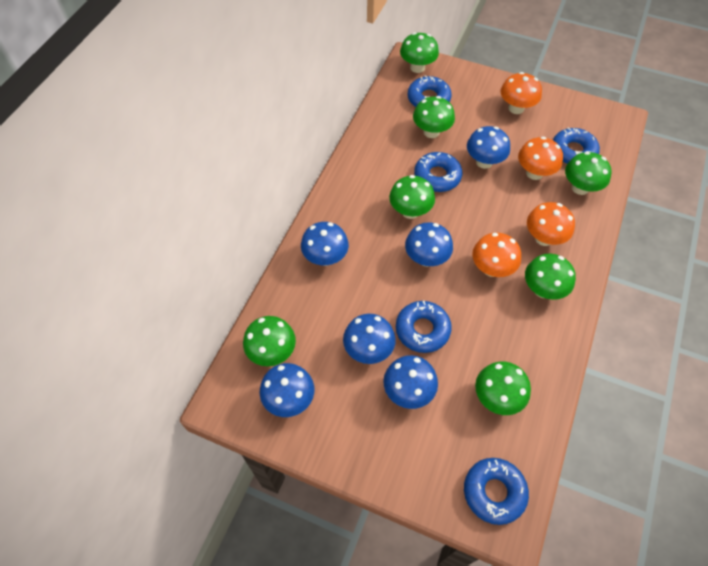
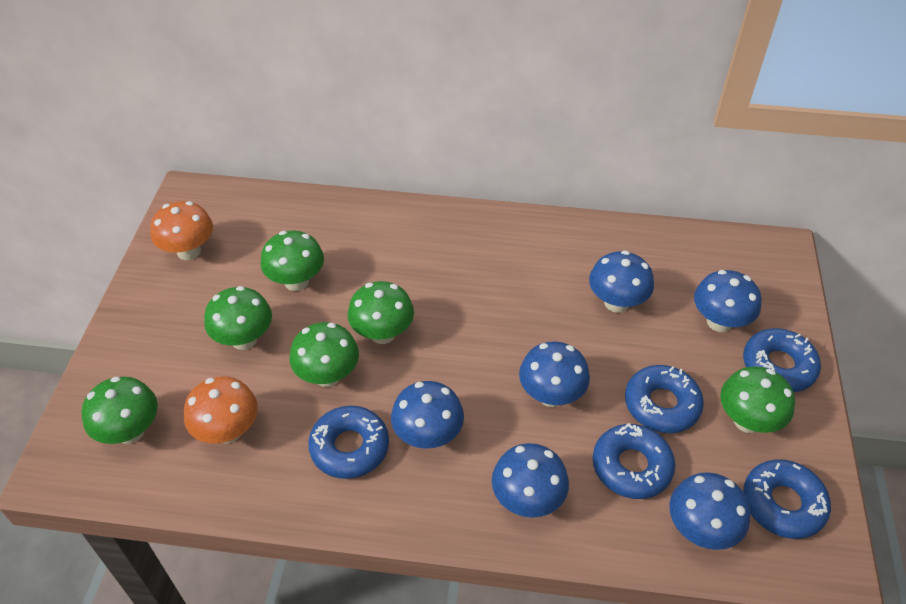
green mushroom: [243,316,296,366] [389,175,435,219] [400,32,439,73] [413,96,455,138] [475,361,531,415] [525,254,576,300] [565,152,612,195] = 7 -> [82,376,158,444] [204,286,272,350] [260,231,324,291] [290,322,359,387] [347,281,414,344] [720,366,795,433] = 6
orange mushroom: [472,233,521,277] [501,72,542,114] [518,137,563,180] [527,202,575,246] = 4 -> [150,201,213,260] [184,376,258,444] = 2

